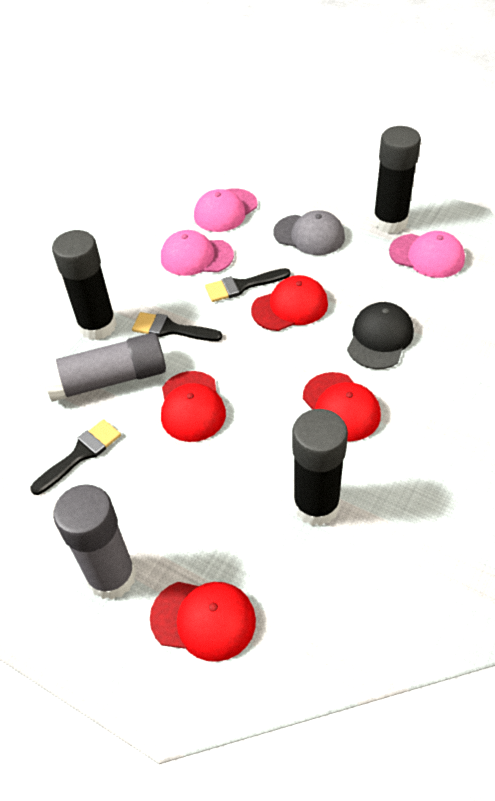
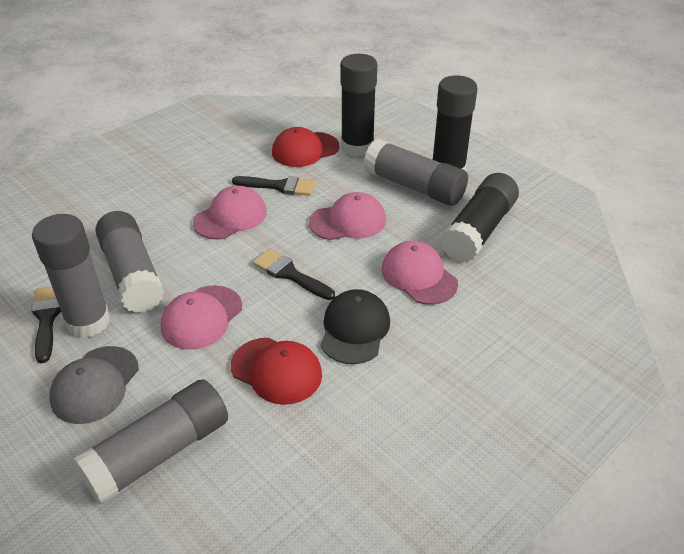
grey glue stick: [41,333,166,402] [53,484,137,600] = 2 -> [32,214,110,338] [72,379,228,505] [95,211,164,313] [363,139,468,206] = 4
pink cap: [161,230,234,276] [194,188,258,232] [389,231,465,278] = 3 -> [161,285,242,350] [193,186,267,240] [309,192,386,240] [382,241,458,305] = 4
red cap: [150,582,256,662] [161,371,226,442] [251,275,328,331] [303,372,381,442] = 4 -> [231,338,322,405] [272,127,339,167] = 2

